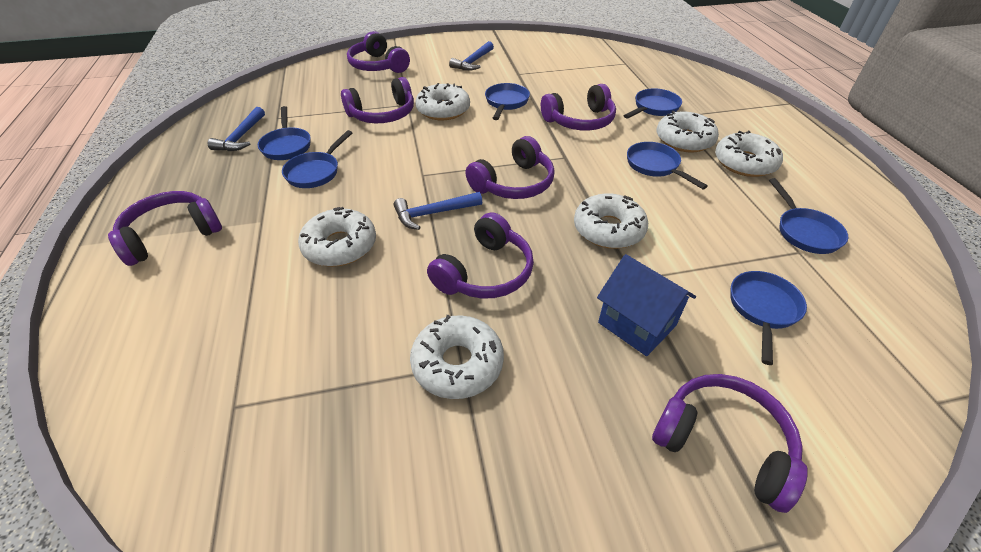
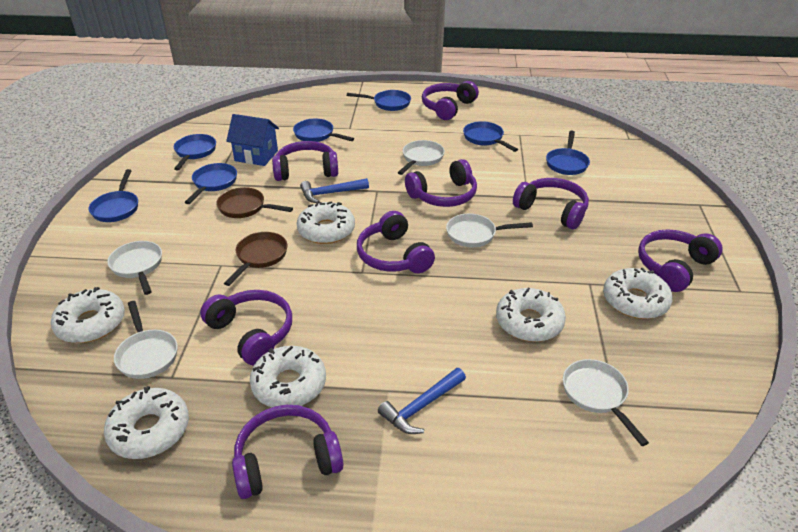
blue hammer: [208,107,265,151] [393,192,482,230] [449,41,494,71] = 3 -> [300,178,369,203] [378,368,466,434] = 2
brown pan: none = 0 -> [216,187,293,218] [224,232,287,286] = 2
purple headphones: [108,191,222,266] [341,77,414,123] [347,31,410,73] [427,212,534,299] [466,136,555,199] [541,84,616,130] [652,374,808,513] = 7 -> [200,290,292,365] [232,405,343,499] [272,141,338,181] [357,211,435,273] [405,159,477,207] [422,81,479,120] [513,178,589,229] [638,229,723,292] = 8
white pan: none = 0 -> [107,241,162,295] [114,301,178,379] [398,140,445,175] [446,213,533,247] [563,359,649,446] = 5

